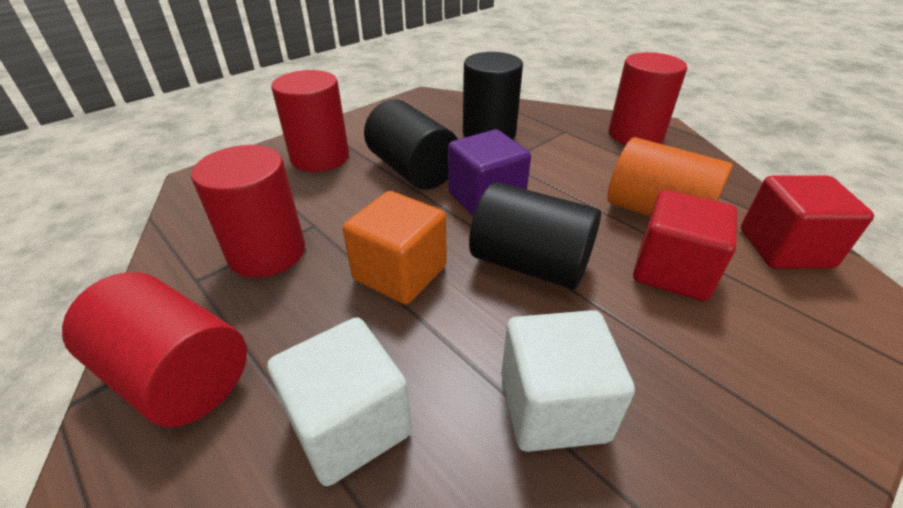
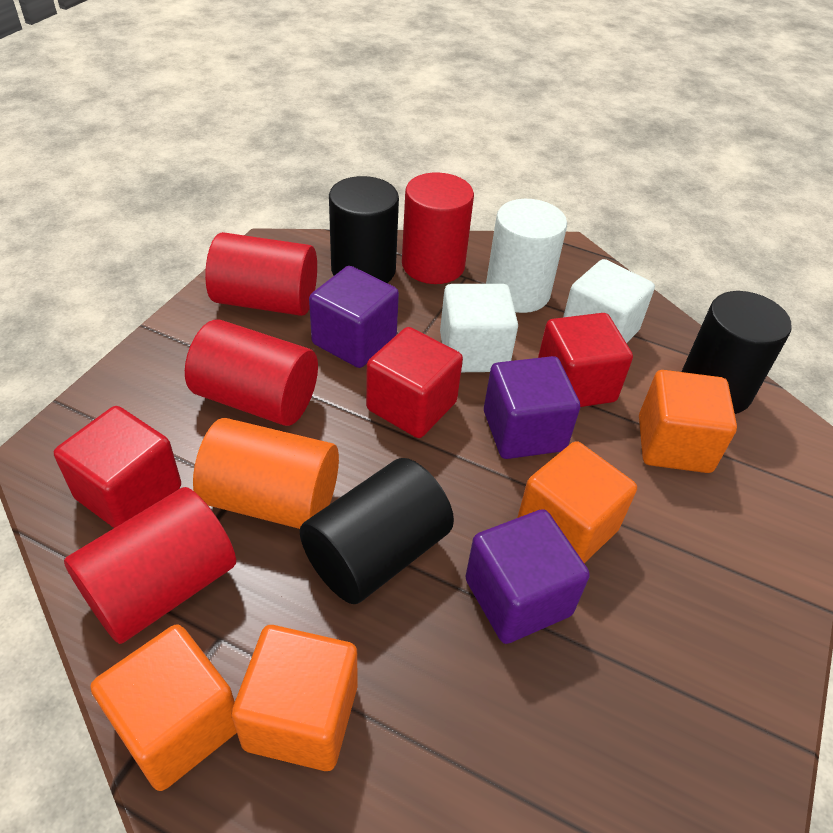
orange cube: [343,191,447,305] = 1 -> [91,624,237,791] [231,625,357,771] [517,441,637,563] [639,370,737,473] = 4
purple cube: [448,130,531,216] = 1 -> [309,266,399,368] [465,509,590,644] [484,356,580,459] = 3
red cube: [633,190,737,301] [741,176,874,269] = 2 -> [54,406,181,528] [366,327,463,438] [538,313,633,407] = 3
white cylinder: none = 0 -> [486,199,567,313] = 1

